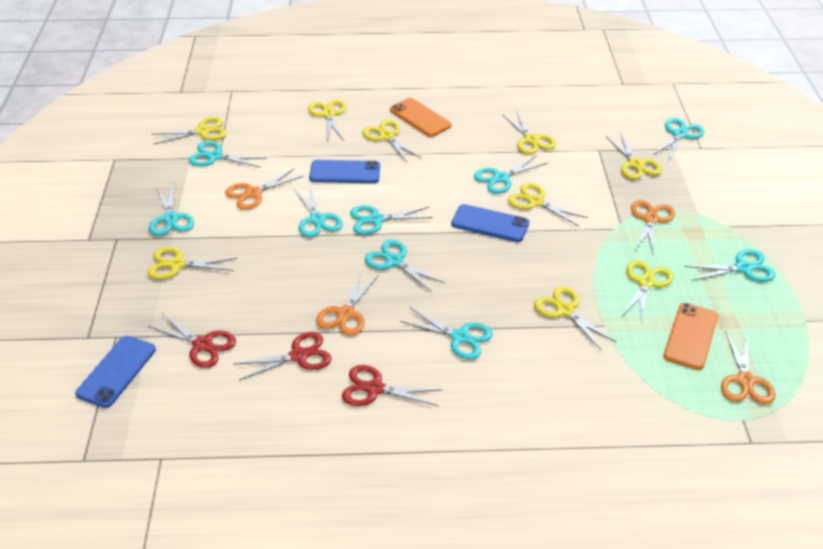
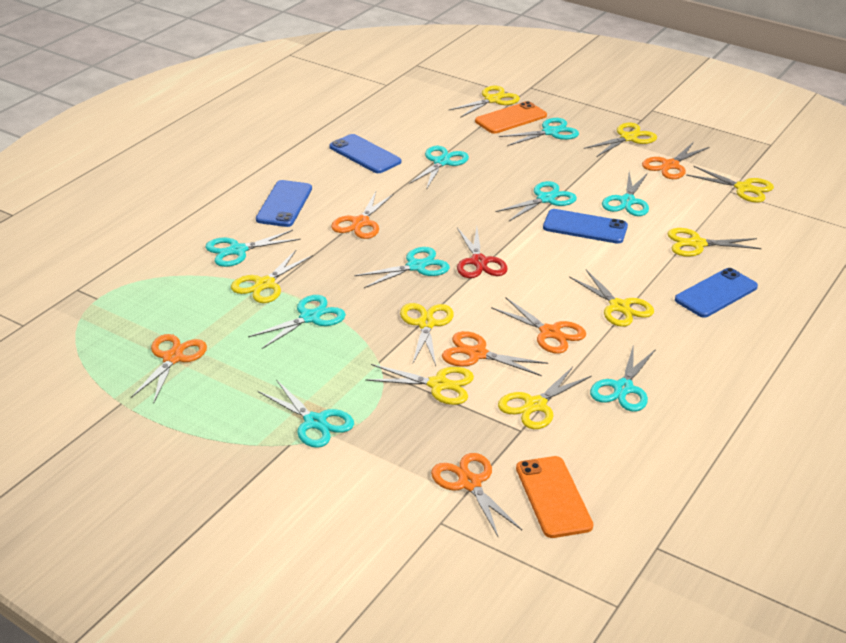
blue phone: [75,336,156,408] [309,160,380,183] [451,204,529,242] = 3 -> [256,180,312,227] [329,134,401,173] [543,209,628,244] [675,268,758,318] = 4
orange scissors: [225,168,304,210] [316,271,379,336] [631,200,675,253] [721,332,776,404] = 4 -> [131,334,207,402] [331,192,394,239] [431,453,522,538] [442,331,548,376] [491,297,586,354] [642,142,709,179] = 6
red scissors: [148,313,236,368] [233,332,332,380] [342,365,442,406] = 3 -> [457,227,508,278] = 1

